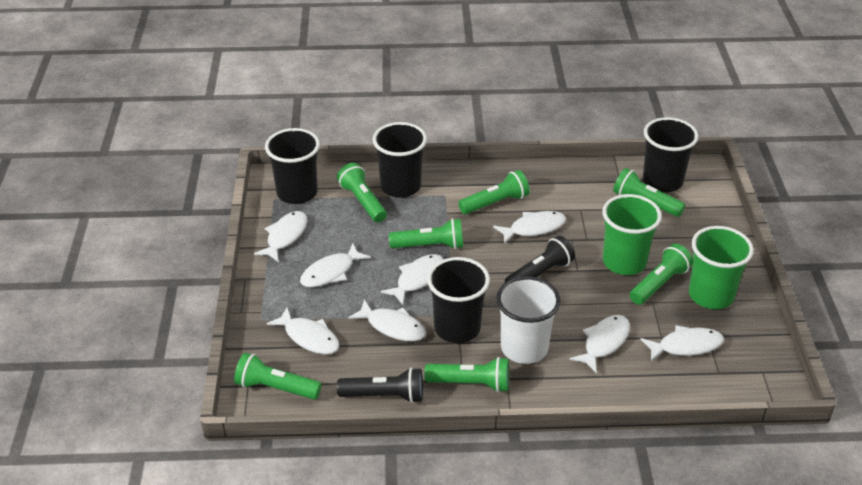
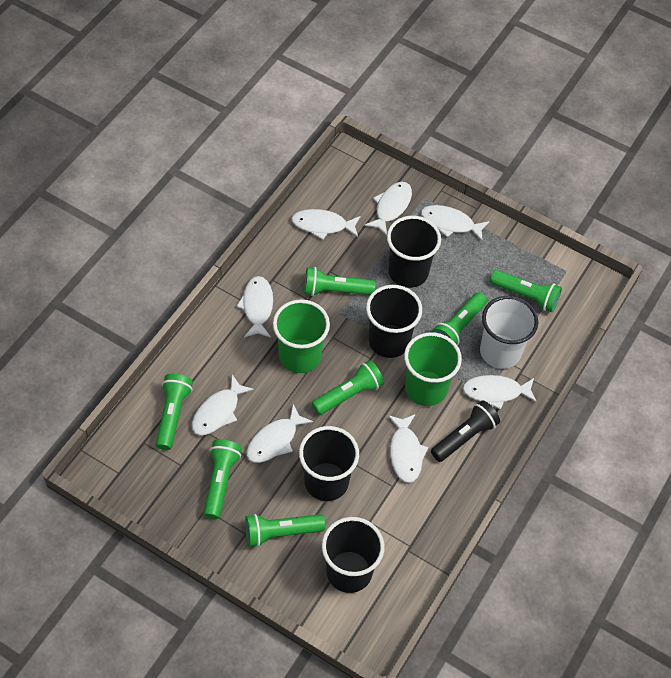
black flashlight: [337,367,423,403] [505,236,575,282] = 2 -> [431,400,500,462] = 1

